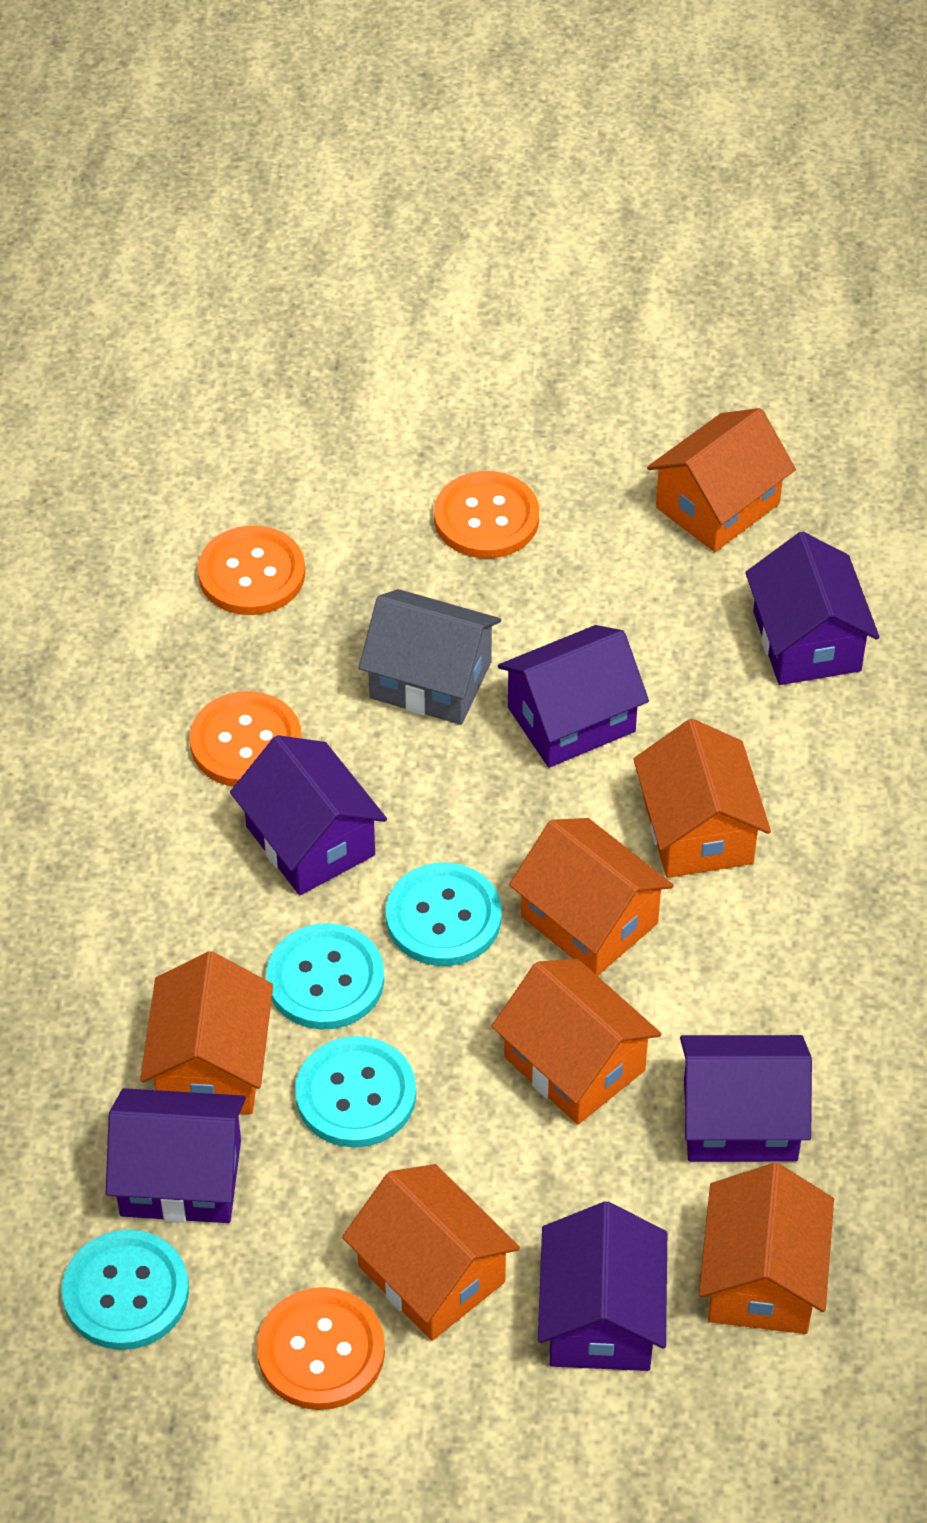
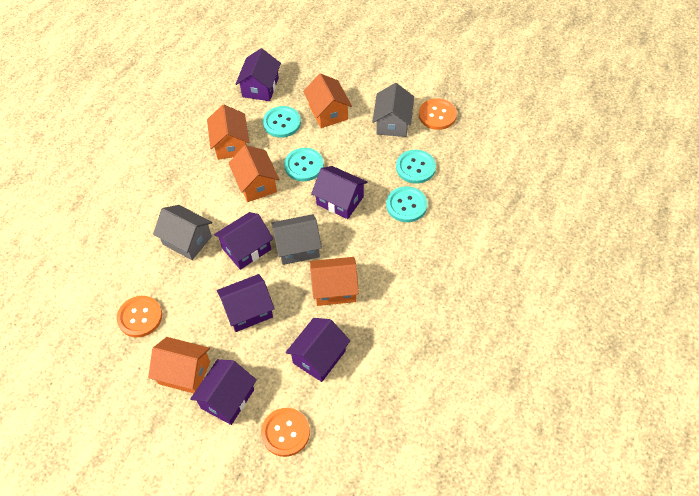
grey house: [359,589,501,725] = 1 -> [153,205,212,260] [271,214,322,265] [372,83,414,137] = 3
orange button: [190,691,301,787] [198,525,305,615] [257,1287,385,1410] [434,471,539,558] = 4 -> [117,296,162,337] [261,408,310,457] [419,98,457,130] = 3
orange house: [140,951,273,1114] [342,1164,520,1341] [492,959,662,1125] [509,818,674,976] [633,719,771,878] [647,408,796,552] [699,1163,834,1334] = 7 -> [148,337,210,394] [207,105,249,160] [229,145,279,202] [303,73,352,128] [310,257,359,306] = 5

